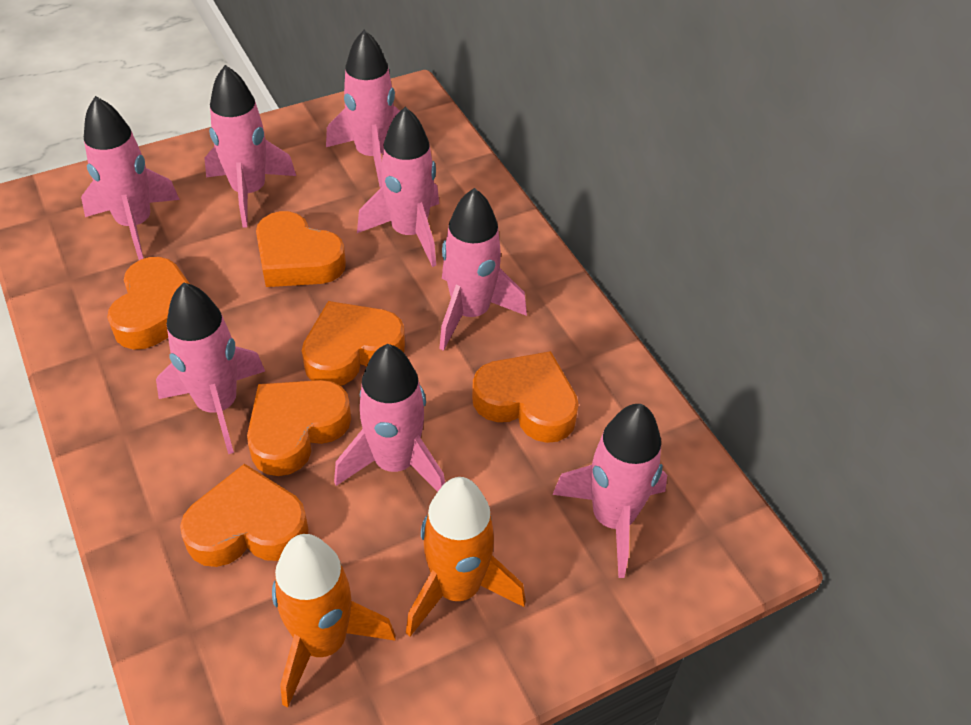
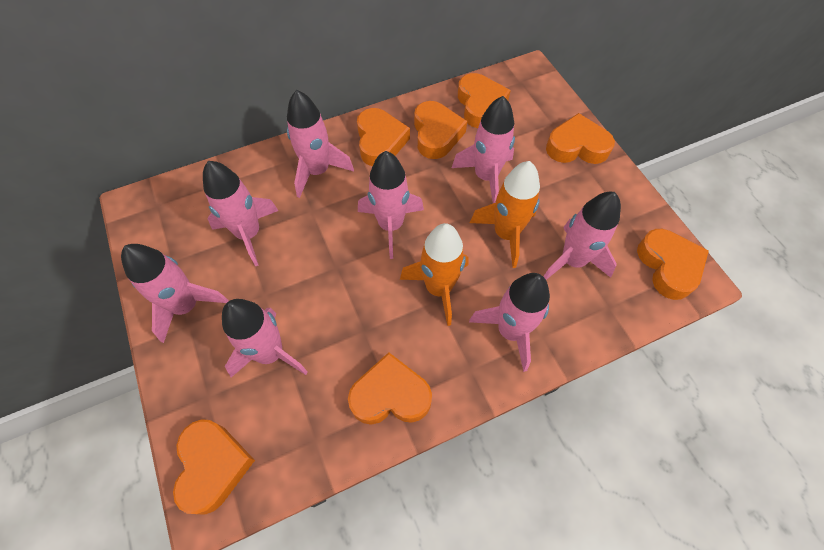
orange heart: [107,257,190,350] [180,464,309,567] [247,380,351,476] [256,211,346,287] [302,301,405,386] [472,351,579,443] = 6 -> [173,419,255,515] [348,352,432,425] [357,108,410,167] [414,101,467,159] [458,73,511,128] [546,113,615,164] [637,229,709,300] = 7

